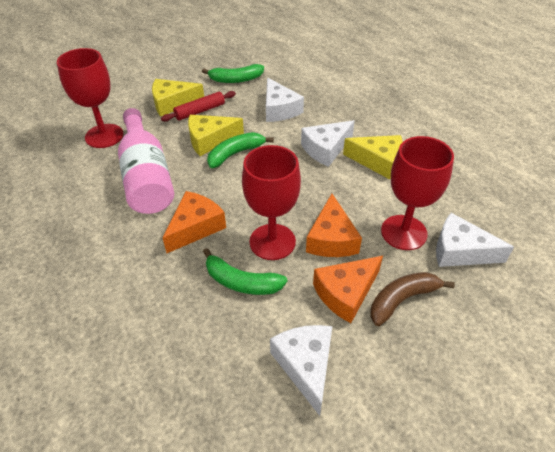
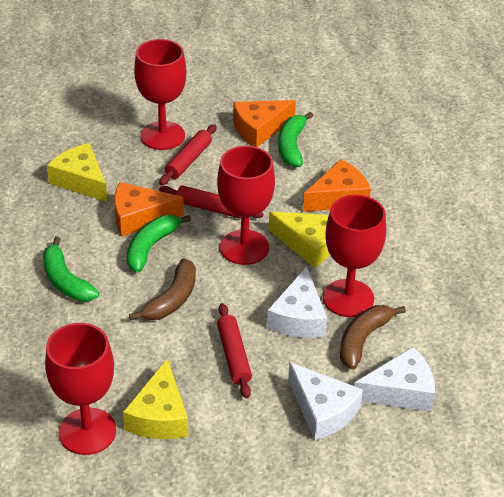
brown banana: [370,272,455,326] = 1 -> [129,258,196,320] [340,305,406,369] = 2
pink bottle: [118,108,174,214] = 1 -> none = 0
red goblet: [57,48,123,148] [242,145,301,260] [381,136,454,250] = 3 -> [45,323,116,455] [134,39,186,150] [217,146,275,265] [323,195,386,317] = 4
red rolling pin: [161,91,236,122] = 1 -> [159,124,217,185] [159,185,263,218] [217,303,252,398] = 3
white cheese: [266,78,304,122] [270,325,332,416] [301,120,355,167] [436,213,514,267] = 4 -> [267,266,327,338] [288,362,363,441] [354,347,435,412] = 3

